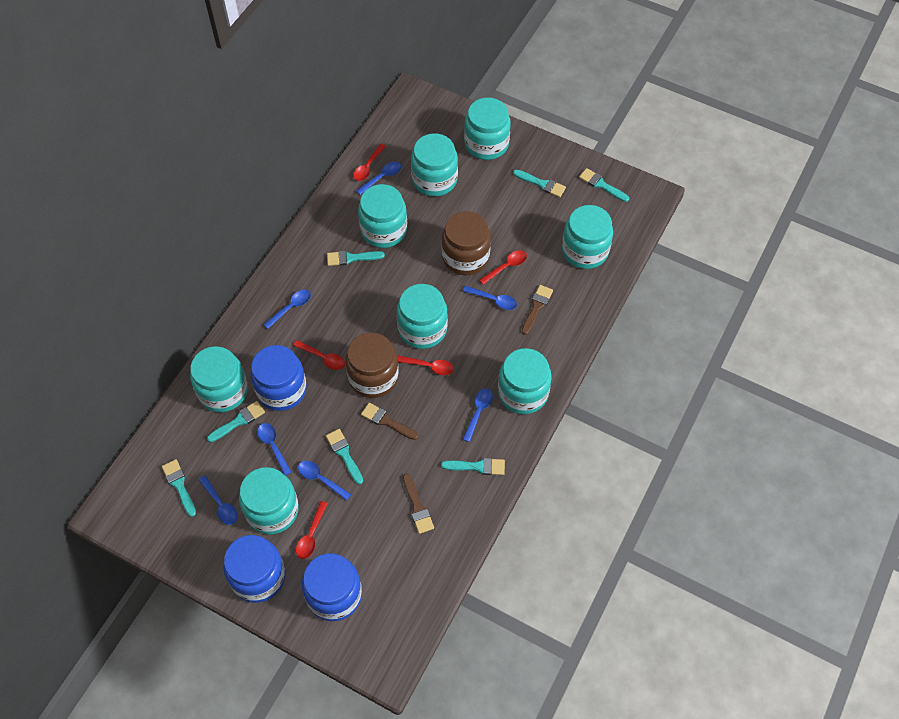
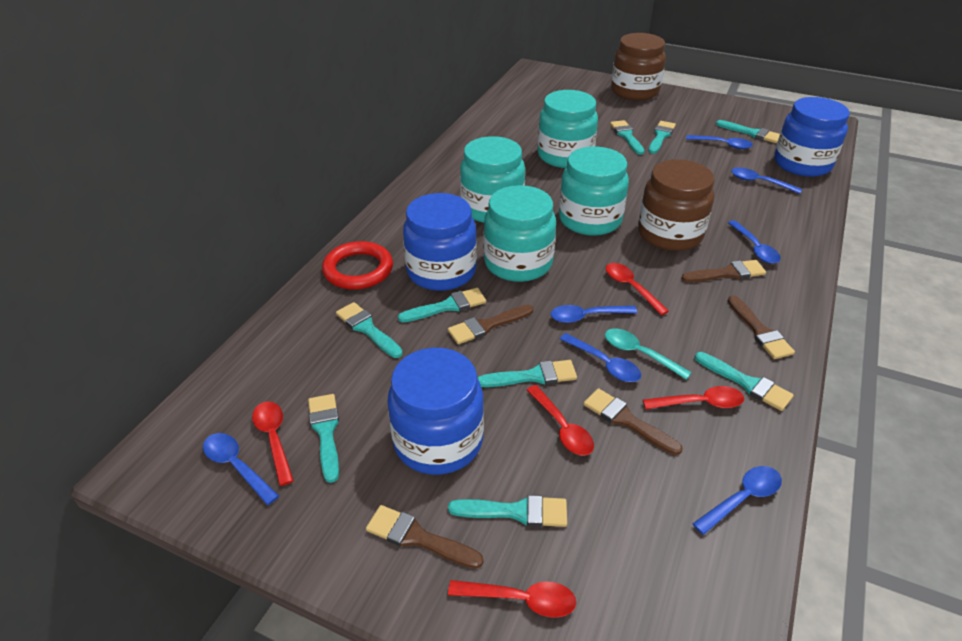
brown brush: [361,403,418,440] [403,474,434,534] [522,285,553,335] = 3 -> [366,505,484,569] [448,305,534,344] [583,388,683,455] [681,260,766,282] [728,295,795,359] = 5
red ring: none = 0 -> [322,241,393,290] = 1
turquoise brush: [162,459,196,517] [207,401,265,442] [326,429,363,484] [327,251,385,266] [441,458,505,475] [513,170,566,197] [579,168,629,202] = 7 -> [308,394,339,483] [336,302,403,358] [398,288,486,322] [448,495,567,527] [478,360,577,387] [610,120,644,155] [649,121,676,154] [695,352,794,411] [716,120,780,143] = 9
turquoise jar: [190,346,248,412] [239,467,299,534] [358,184,407,248] [397,284,448,349] [411,134,458,196] [464,98,511,160] [498,348,552,414] [562,205,613,269] = 8 -> [460,136,525,223] [484,185,556,282] [538,90,598,168] [559,146,629,236] = 4
turquoise spoon: none = 0 -> [605,328,692,380] = 1

